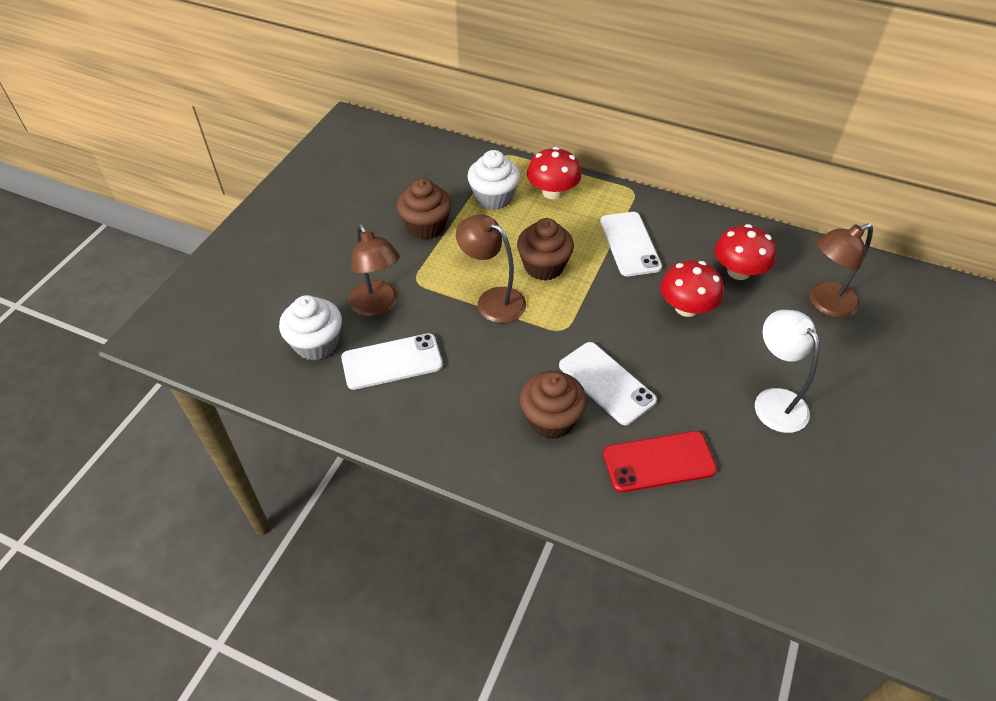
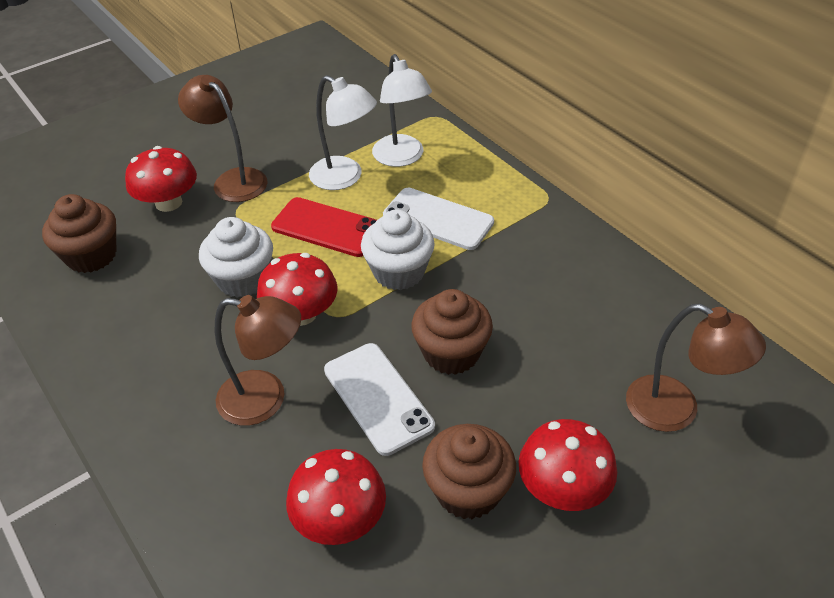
red mushroom: [527,147,582,199] [660,260,724,317] [715,224,776,280] = 3 -> [125,146,197,212] [257,253,337,326] [286,449,386,545] [518,419,617,511] = 4
white lamp: [755,310,819,433] = 1 -> [309,75,377,190] [372,54,432,167] = 2
white phone: [341,333,443,390] [559,342,657,425] [600,212,662,276] = 3 -> [324,343,435,456] [383,188,494,250] = 2

